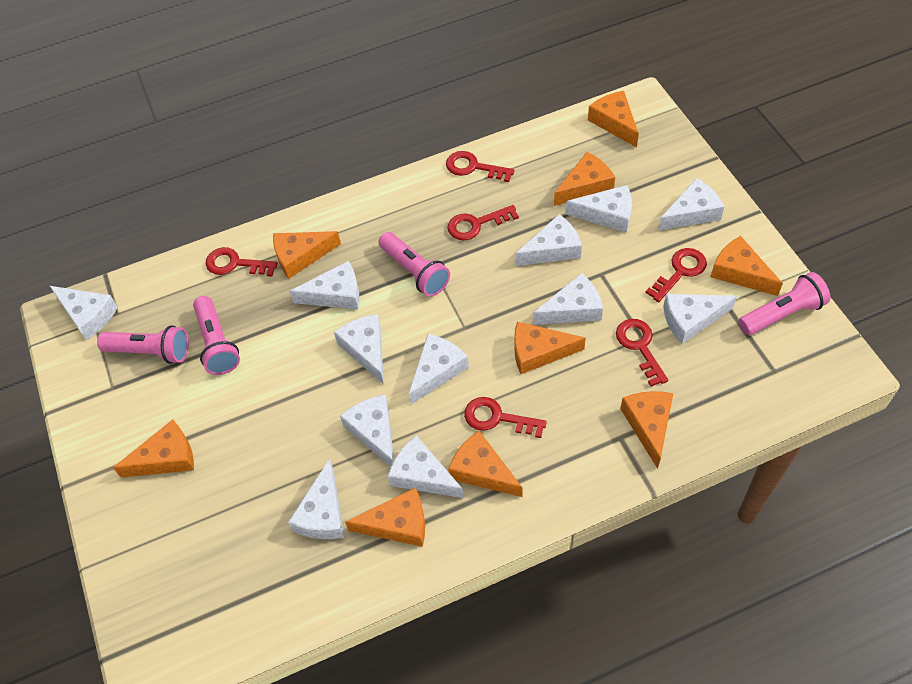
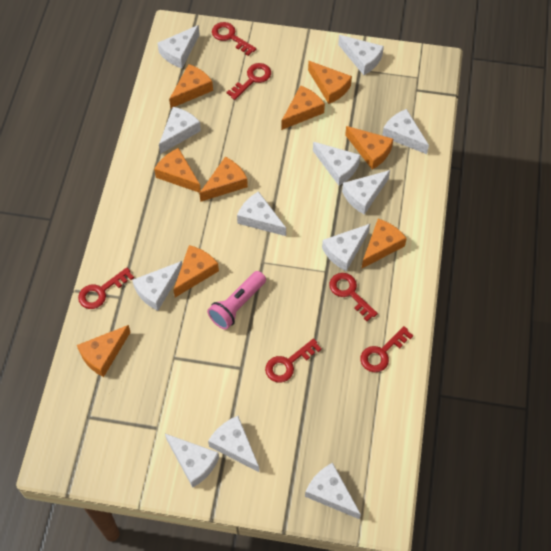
pink flashlight: [97,325,189,364] [193,296,240,375] [379,232,450,297] [739,272,830,335] = 4 -> [207,271,266,330] = 1

